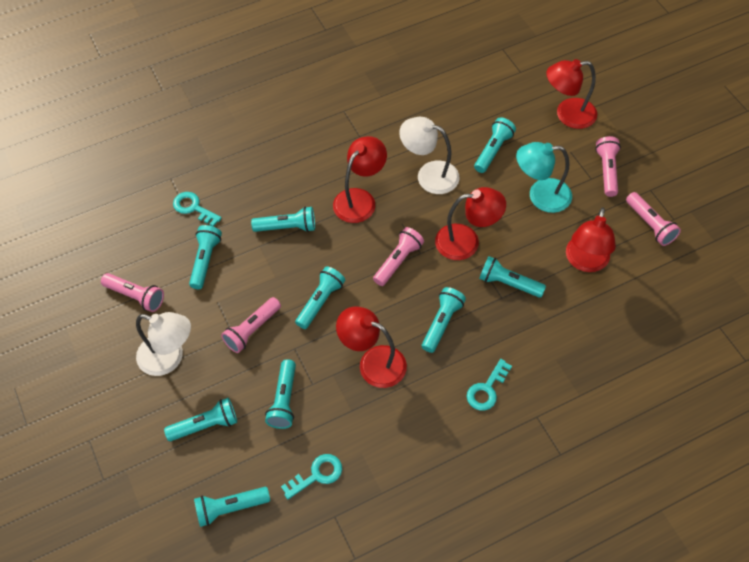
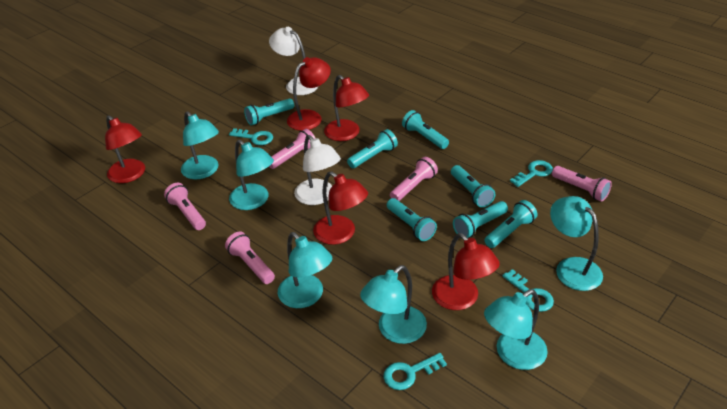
turquoise flashlight: [164,398,237,441] [189,225,222,289] [194,487,270,527] [251,206,315,232] [265,359,296,429] [295,266,345,329] [422,287,466,353] [474,118,516,173] [479,256,546,298] = 9 -> [244,98,294,125] [347,129,398,168] [387,198,437,241] [402,110,449,149] [451,165,495,208] [453,201,508,238] [484,200,537,248] = 7
turquoise key: [173,192,222,227] [281,454,342,499] [466,359,512,411] = 3 -> [229,128,273,145] [384,353,447,390] [502,269,554,312] [510,160,553,187] = 4
turquoise lamp: [516,142,572,213] = 1 -> [181,111,219,179] [229,140,274,210] [278,232,332,308] [360,265,427,344] [484,289,548,370] [550,196,603,291] = 6

